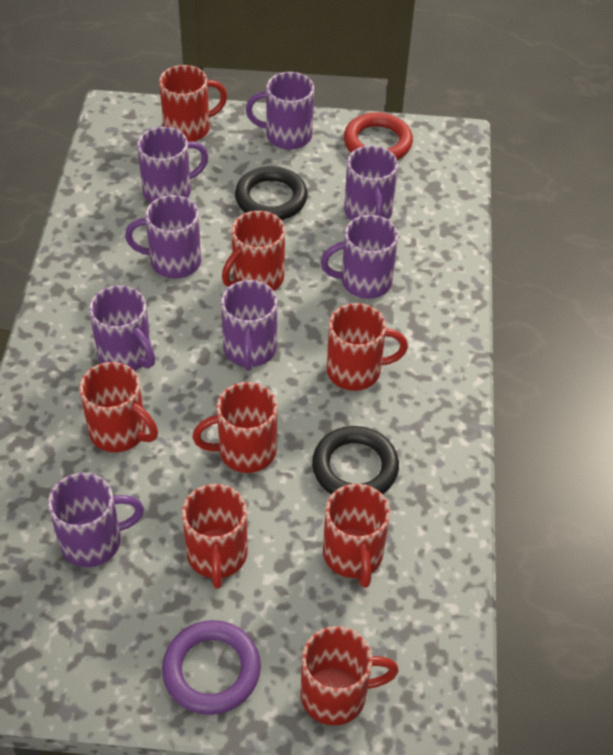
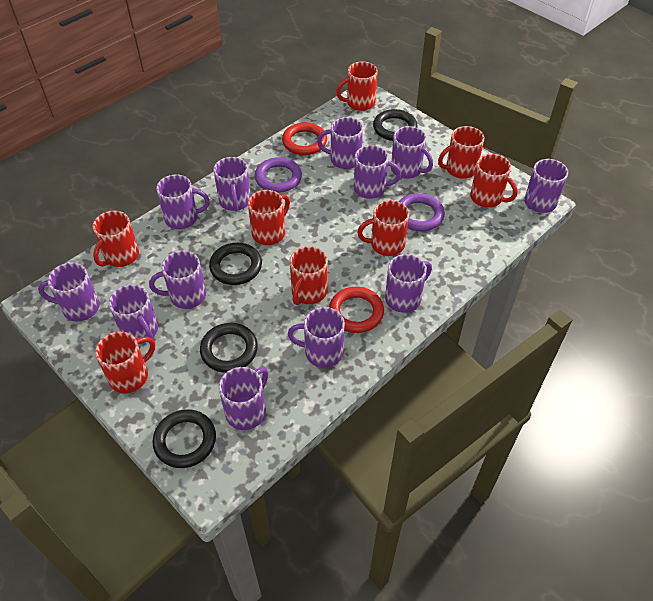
black ring: [235,166,308,220] [312,426,399,495] = 2 -> [153,409,216,468] [200,323,258,373] [209,243,262,285] [373,109,418,141] = 4
purple mug: [48,473,144,567] [89,285,155,371] [125,195,201,279] [137,127,208,203] [221,280,277,371] [246,72,314,150] [321,215,398,299] [344,146,398,220] = 8 -> [38,263,100,321] [109,284,158,344] [149,251,206,309] [156,175,210,229] [213,157,251,211] [219,367,268,430] [288,307,345,368] [317,117,363,169] [354,145,401,199] [385,254,432,313] [391,126,433,179] [524,159,568,213] = 12
purple ring: [162,620,261,715] = 1 -> [255,157,302,193] [399,193,445,231] = 2
red ring: [344,112,413,160] = 1 -> [282,122,327,155] [329,287,384,333] = 2

